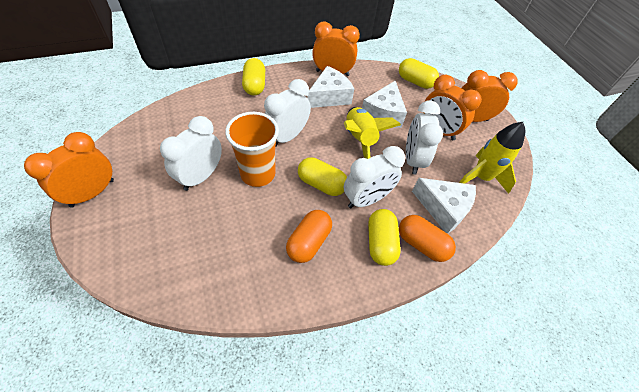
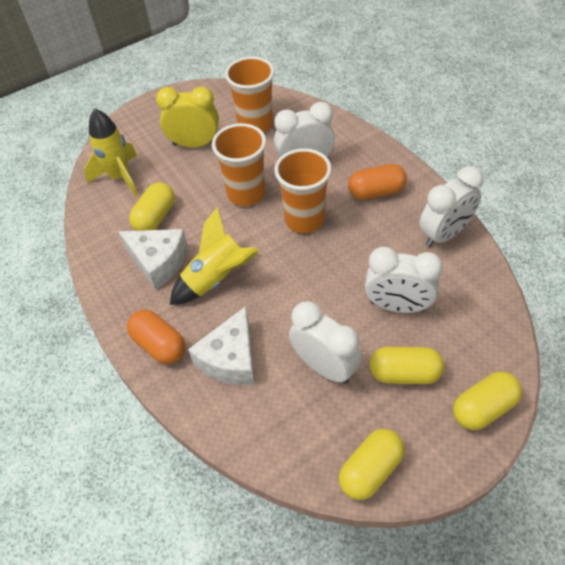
orange clock: [24,132,114,208] [312,21,360,76] [424,75,482,140] [462,70,518,122] = 4 -> none = 0
orange cup: [225,112,279,187] = 1 -> [212,123,266,206] [225,56,274,133] [274,148,332,233] = 3
white cheese: [307,66,354,108] [362,81,407,128] [412,178,476,234] = 3 -> [118,229,188,290] [188,306,255,385] = 2
yellow clock: none = 0 -> [156,86,219,148] = 1

